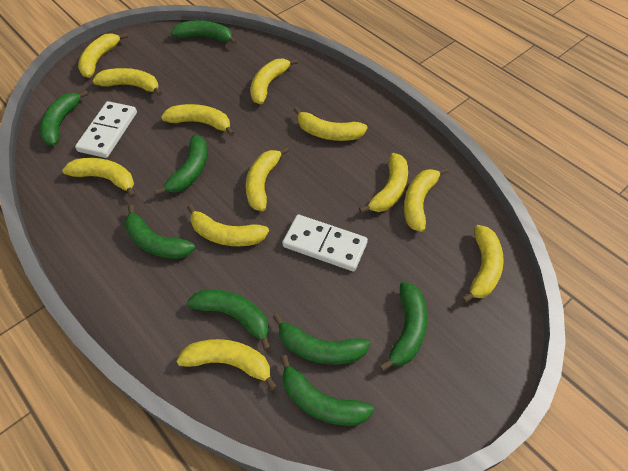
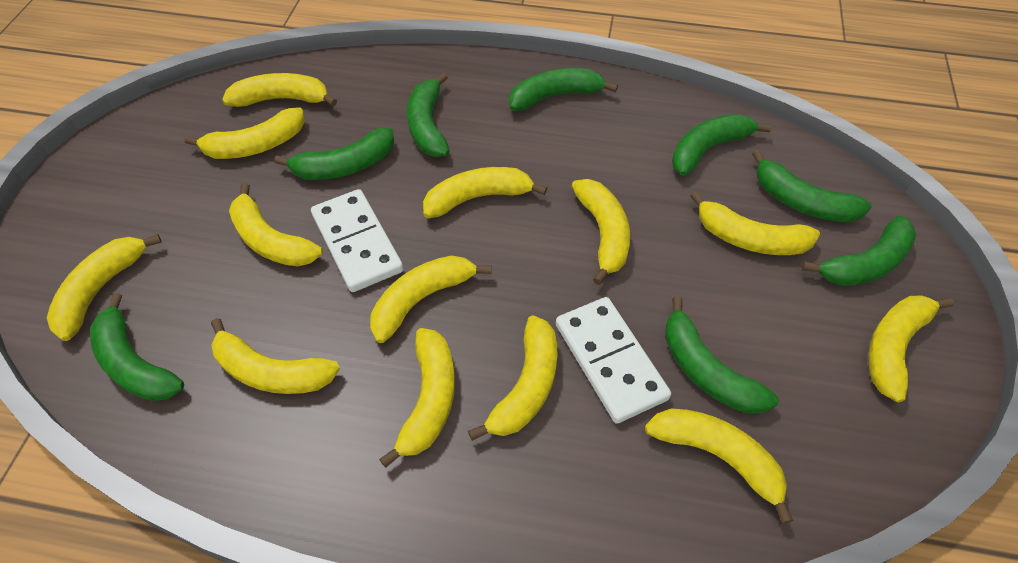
yellow banana: [62,158,135,198] [78,33,127,78] [92,68,162,96] [161,104,234,136] [176,339,277,391] [187,204,269,246] [246,147,289,211] [251,58,298,104] [294,107,368,141] [359,153,408,213] [404,167,448,232] [462,225,504,303] = 12 -> [47,234,162,341] [185,107,305,159] [211,318,340,394] [222,73,337,107] [229,183,323,267] [370,255,491,343] [379,328,455,468] [423,167,547,218] [468,316,558,441] [572,179,630,285] [645,409,793,524] [690,191,820,255] [868,295,954,403] = 13

